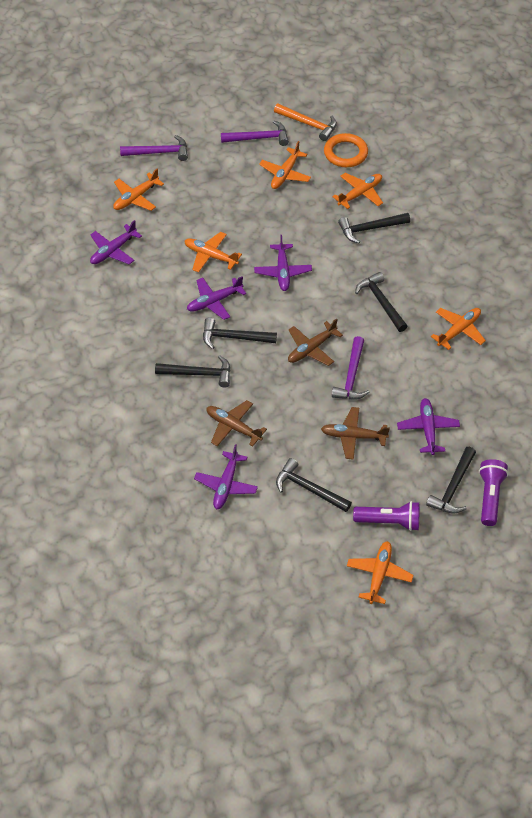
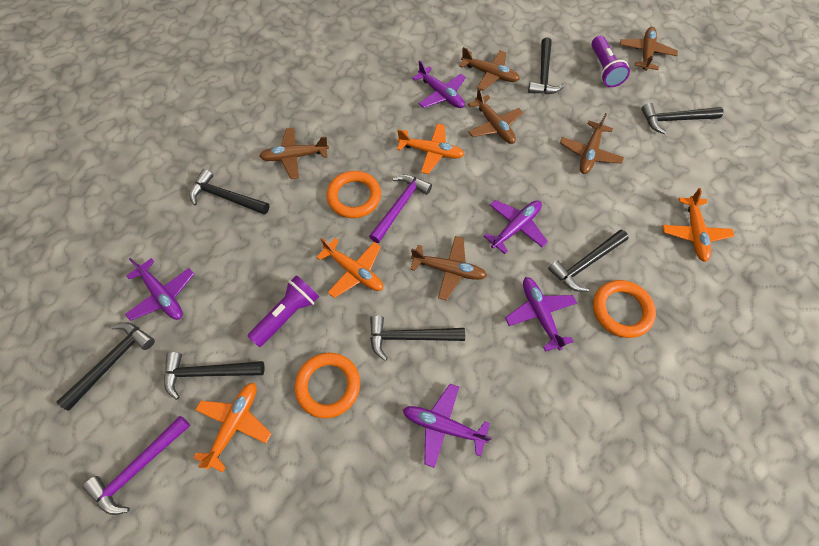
black hammer: [155,355,230,388] [203,317,277,349] [276,458,352,512] [338,213,410,243] [355,272,408,332] [426,447,476,513] = 6 -> [57,322,155,411] [164,352,265,400] [189,169,269,215] [370,315,465,361] [528,37,564,94] [548,230,629,292] [641,103,723,134] = 7
brown plane: [206,400,267,447] [288,318,343,366] [321,407,390,460] = 3 -> [259,127,329,179] [410,236,487,301] [459,47,520,91] [468,88,523,144] [560,113,624,174] [620,27,678,71] = 6
orange hammer: [274,104,337,141] = 1 -> none = 0
orange plane: [113,169,164,211] [185,232,242,273] [259,141,311,189] [332,173,383,209] [347,541,414,604] [431,308,486,350] = 6 -> [193,383,271,472] [316,238,383,298] [397,124,465,174] [662,188,734,262] = 4
orange ring: [324,133,368,167] = 1 -> [295,353,360,418] [327,171,381,218] [593,280,656,338] = 3
purple hammer: [120,135,188,161] [221,121,289,146] [332,336,369,400] = 3 -> [83,416,190,515] [369,174,432,243] = 2

